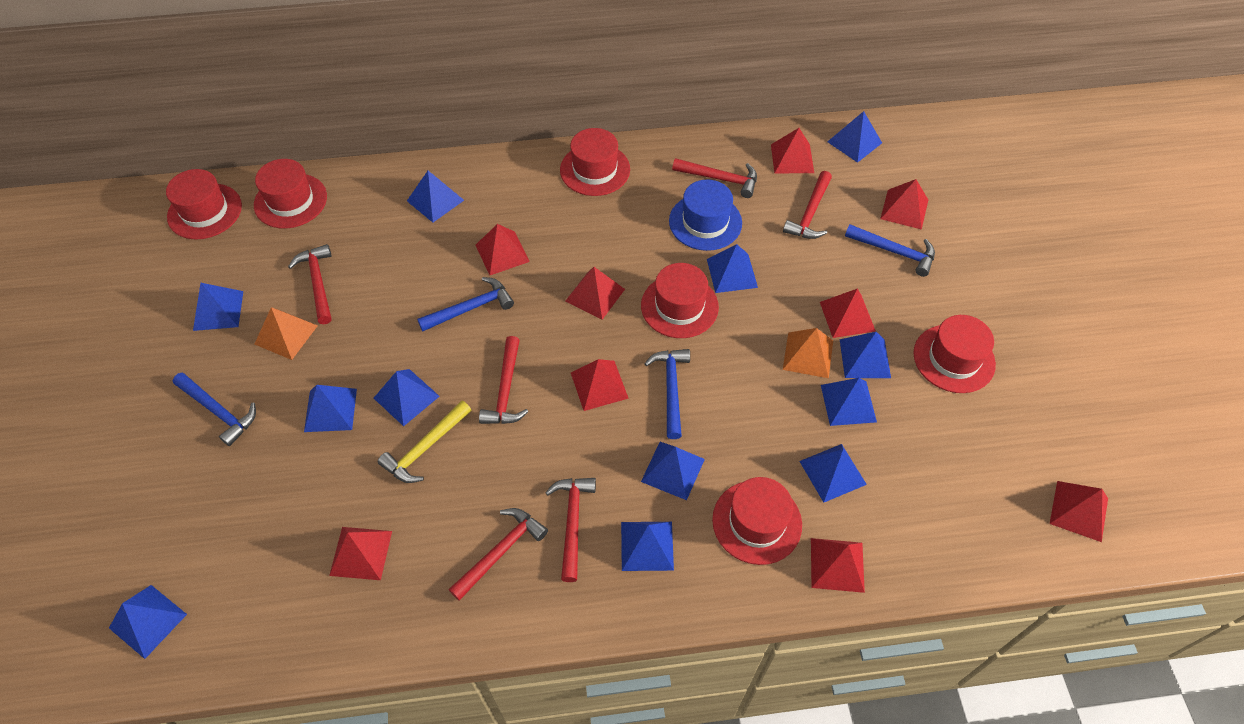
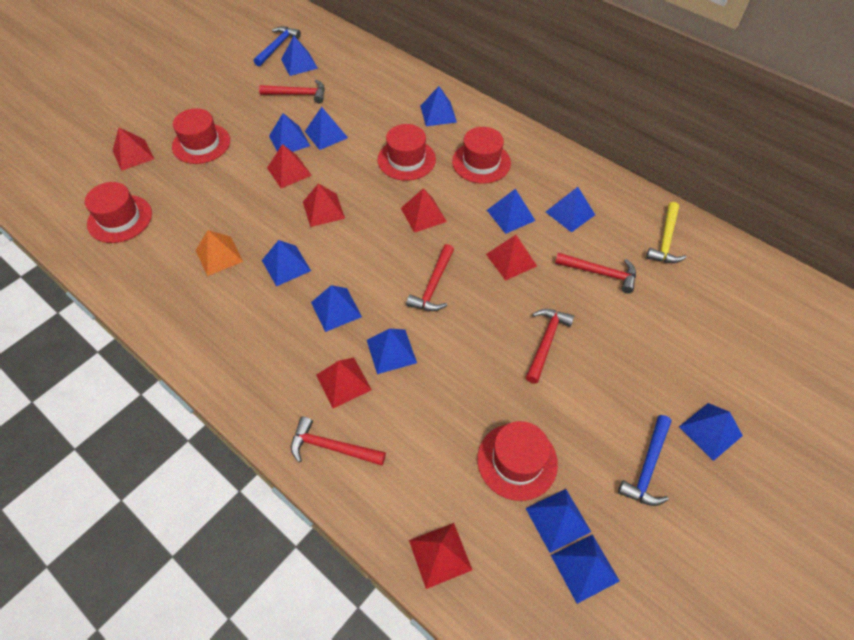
blue hammer: [173,373,256,446] [417,277,514,331] [644,349,690,439] [845,224,935,277] = 4 -> [254,26,301,66] [618,415,671,506] = 2
blue hat: [669,180,742,251] = 1 -> none = 0
orange pyramid: [255,307,318,360] [783,328,833,378] = 2 -> [196,230,243,276] = 1
red hammer: [288,244,332,324] [449,508,548,601] [479,336,528,424] [545,478,596,582] [672,158,757,198] [783,171,832,239] = 6 -> [259,80,325,103] [291,417,386,466] [406,244,454,311] [526,309,574,384] [555,252,636,293] = 5
red hat: [166,169,242,240] [254,159,327,228] [560,128,630,196] [641,263,719,338] [712,477,802,565] [913,315,996,393] = 6 -> [85,182,152,243] [172,108,230,164] [377,124,436,181] [452,127,511,184] [477,421,558,501] = 5
red pyramid: [329,527,392,580] [476,224,530,275] [566,267,625,320] [571,359,629,411] [771,128,814,173] [811,538,865,593] [820,288,876,338] [880,179,928,230] [1050,481,1108,542] = 9 -> [112,127,154,171] [267,144,312,188] [303,183,345,227] [316,357,372,408] [401,188,447,233] [409,523,472,589] [486,235,537,281] = 7

